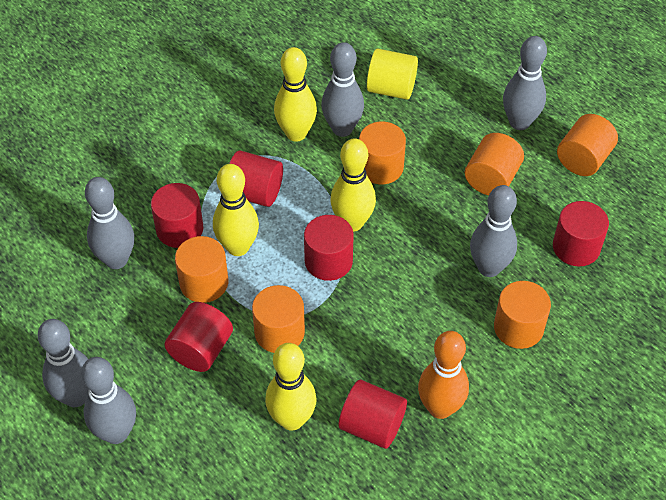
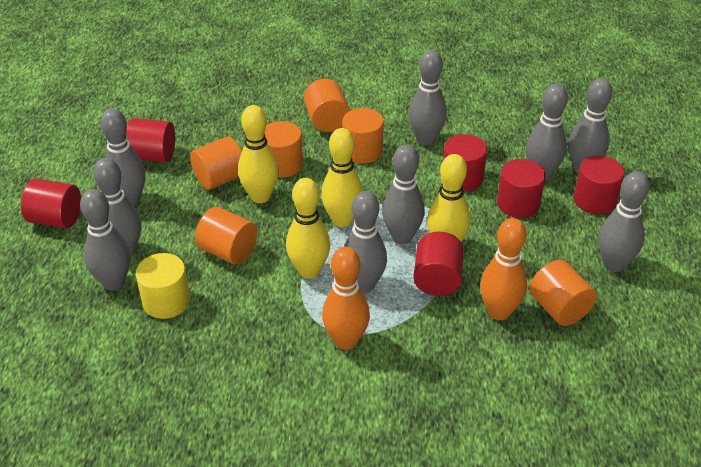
grey bowling pin: [38,319,89,407] [81,357,136,444] [85,177,134,269] [321,42,364,137] [470,185,517,277] [503,36,547,130] = 6 -> [80,189,130,290] [93,158,141,256] [101,108,146,206] [345,191,387,293] [382,144,425,244] [408,50,447,145] [526,83,568,180] [568,78,612,173] [598,171,650,272] = 9
orange bowling pin: [418,331,469,419] = 1 -> [322,247,370,350] [480,218,527,320] = 2

